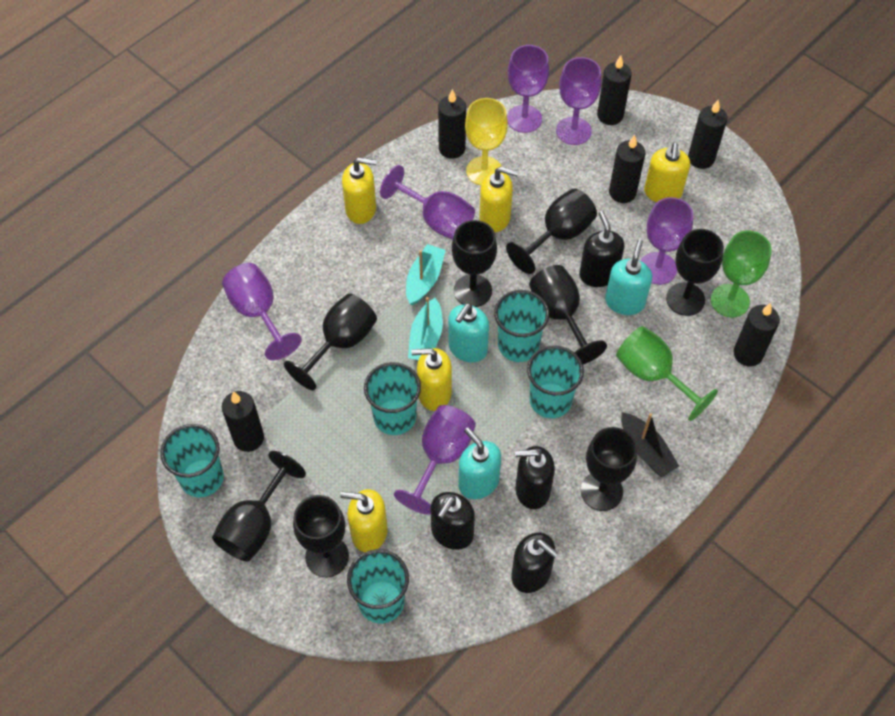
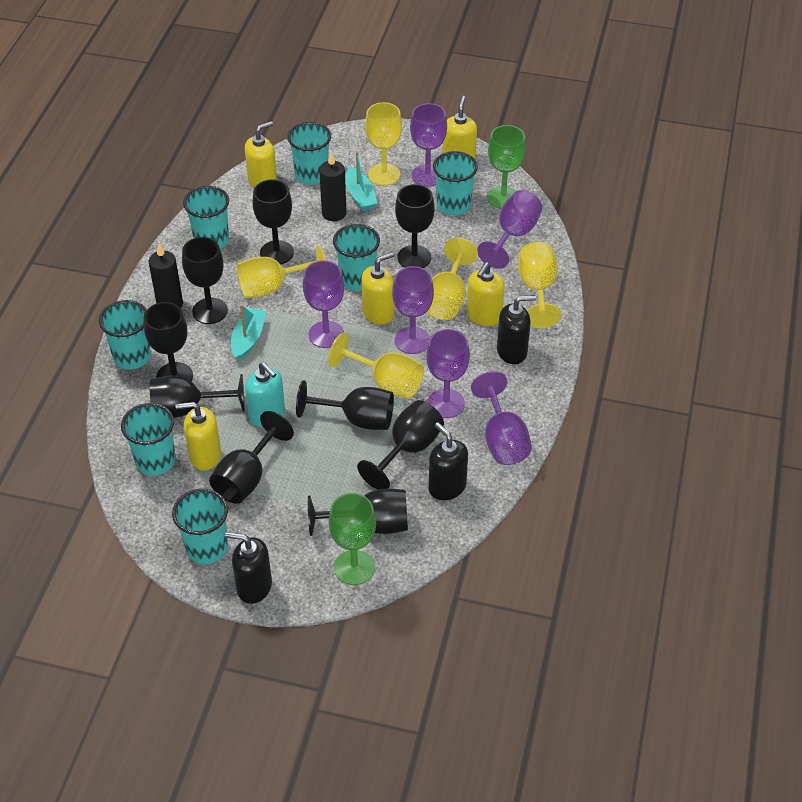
black boat: [621,412,679,477] = 1 -> none = 0
black candle: [222,391,264,452] [438,89,466,159] [597,55,632,125] [609,135,645,203] [688,100,727,169] [733,303,780,366] = 6 -> [149,243,183,308] [319,152,347,221] = 2
black goblet: [212,451,306,562] [284,293,377,390] [293,495,349,577] [452,220,497,307] [506,189,597,274] [529,265,607,364] [581,427,637,511] [666,229,724,316] = 8 -> [144,302,193,381] [150,374,245,418] [182,237,228,324] [209,411,294,504] [253,179,294,264] [296,380,394,430] [308,489,408,536] [357,400,444,490] [395,184,434,268] = 9
black soap dispenser: [430,492,475,550] [511,532,558,593] [515,446,555,509] [579,211,624,287] = 4 -> [225,532,272,604] [429,422,468,500] [497,295,536,364] = 3
turquoise cup: [160,424,224,497] [347,549,409,623] [364,362,421,435] [494,290,549,362] [527,345,584,418] = 5 -> [99,300,151,369] [121,403,176,476] [172,489,228,564] [183,186,229,249] [287,122,331,185] [333,224,380,291] [433,151,478,216] = 7
turquoise soap dispenser: [448,303,489,362] [459,427,501,499] [605,239,652,315] = 3 -> [245,362,285,427] = 1
yellow goblet: [465,98,508,185] = 1 -> [237,245,326,298] [328,332,424,399] [365,102,402,186] [427,238,478,320] [518,242,561,328] = 5

